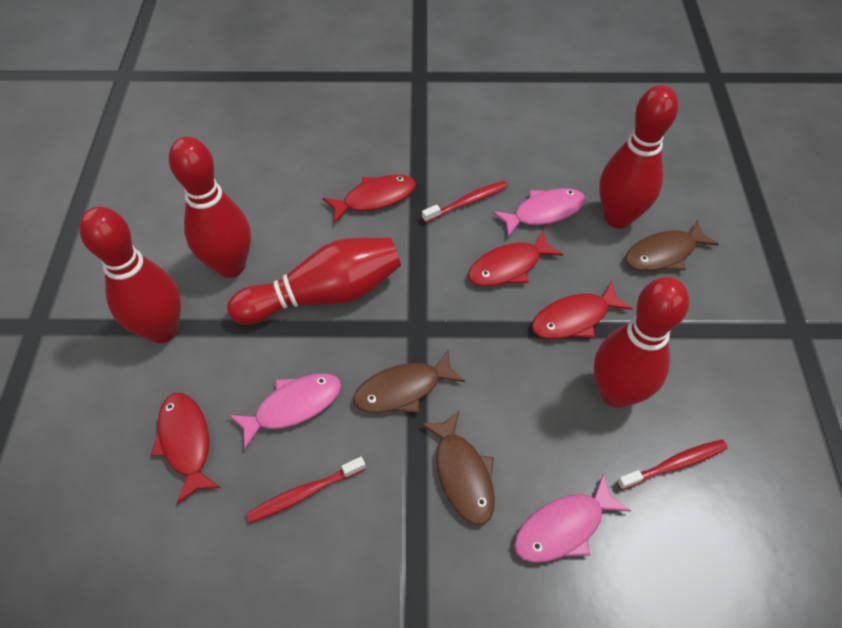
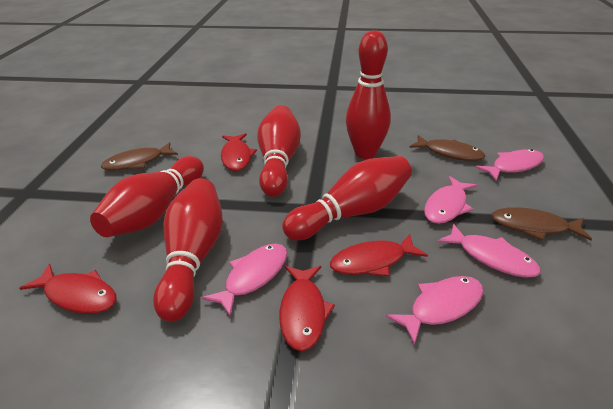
pink fish: [229,374,341,450] [493,188,586,237] [514,474,631,563] = 3 -> [202,243,287,316] [386,276,483,345] [424,176,477,224] [437,224,541,278] [475,149,544,181] = 5
red toothbrush: [246,457,366,523] [422,181,508,223] [617,440,728,490] = 3 -> none = 0

